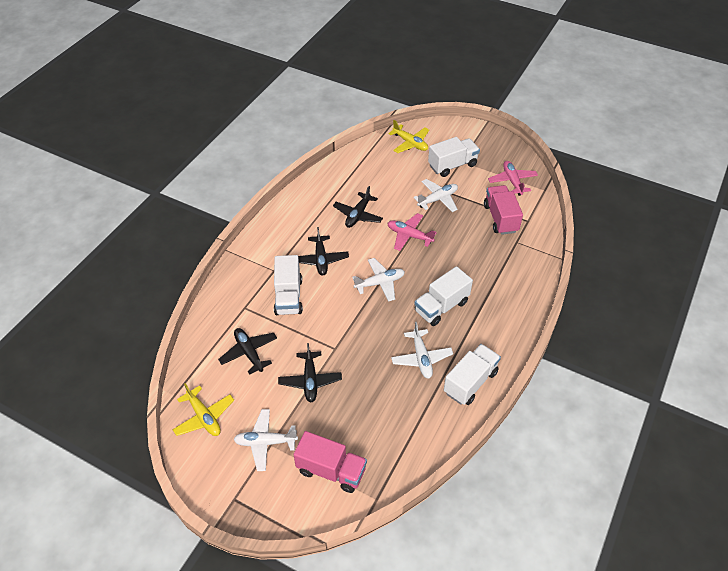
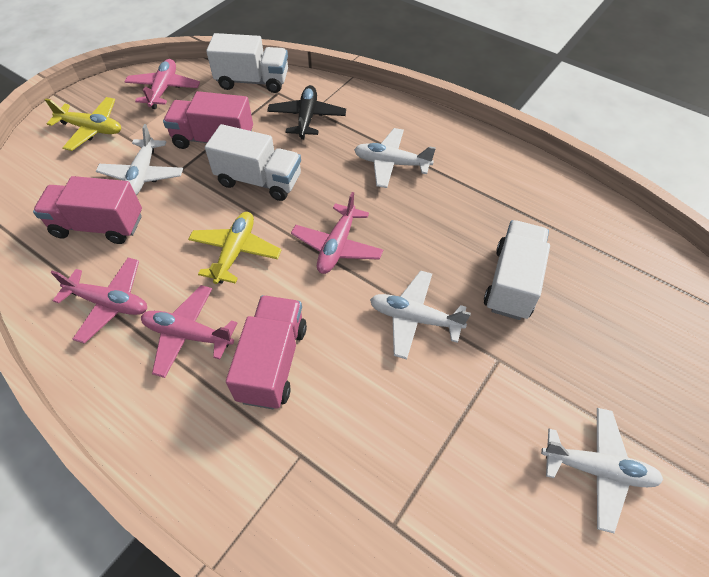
black plane: [218,328,277,375] [278,343,342,402] [298,227,349,276] [333,186,383,228] = 4 -> [267,85,346,139] = 1
pink plane: [388,213,437,251] [488,161,538,196] = 2 -> [50,258,147,344] [124,59,200,109] [141,285,237,378] [291,192,383,274] = 4
pink truck: [294,431,367,493] [484,185,523,235] = 2 -> [33,176,142,244] [163,91,253,149] [226,295,307,409] = 3
white truck: [274,255,303,315] [415,266,473,326] [428,137,480,177] [444,344,501,405] = 4 -> [205,124,301,201] [206,33,288,93] [484,220,550,320] = 3

